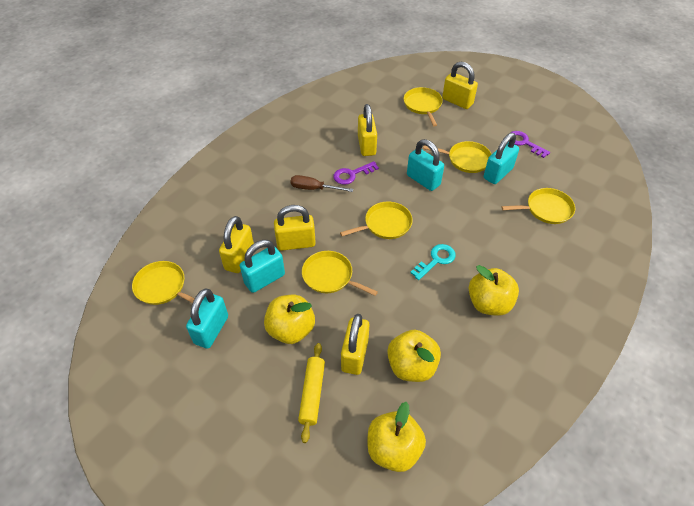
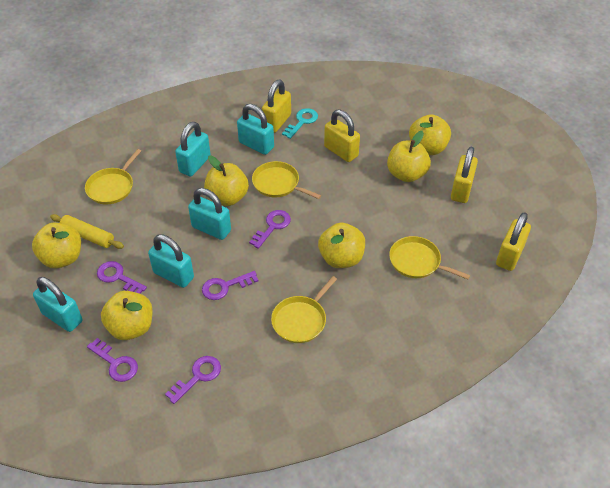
brown screwdriver: [290,175,353,192] = 1 -> none = 0
purple key: [333,161,379,185] [510,131,550,158] = 2 -> [87,338,138,382] [97,261,147,294] [165,356,221,404] [202,271,258,300] [249,210,291,249] = 5
turquoise padlock: [186,289,228,349] [240,240,285,293] [407,139,444,191] [484,133,519,184] = 4 -> [33,277,82,332] [148,234,194,288] [175,122,211,176] [188,188,231,240] [237,104,274,155] = 5
yellow apple: [264,295,315,344] [368,402,426,472] [387,330,441,382] [469,265,519,316] = 4 -> [32,223,81,268] [101,291,153,340] [204,156,249,206] [318,223,365,268] [387,131,431,182] [409,114,451,155] = 6
yellow padlock: [219,216,254,273] [274,205,316,251] [341,314,369,375] [358,104,377,156] [442,62,478,109] = 5 -> [262,80,291,133] [324,110,360,162] [451,147,478,203] [496,212,531,271] = 4
yellow pan: [132,261,195,305] [302,251,378,296] [340,202,413,239] [404,87,443,127] [423,141,492,173] [502,188,575,224] = 6 -> [85,149,141,204] [252,161,321,199] [271,276,337,343] [389,236,470,279] = 4

